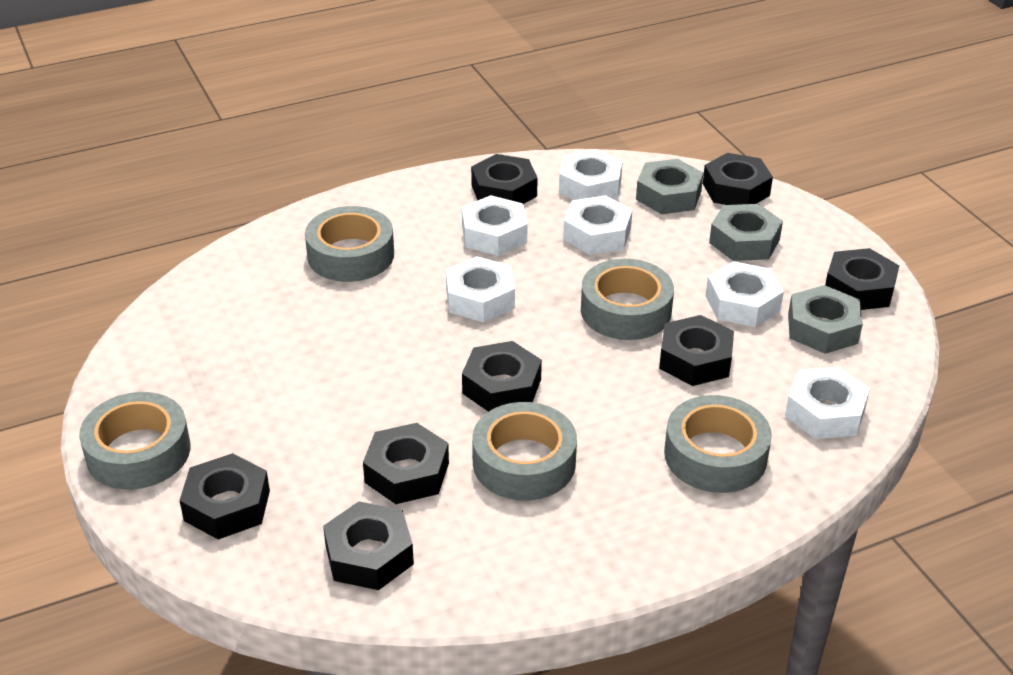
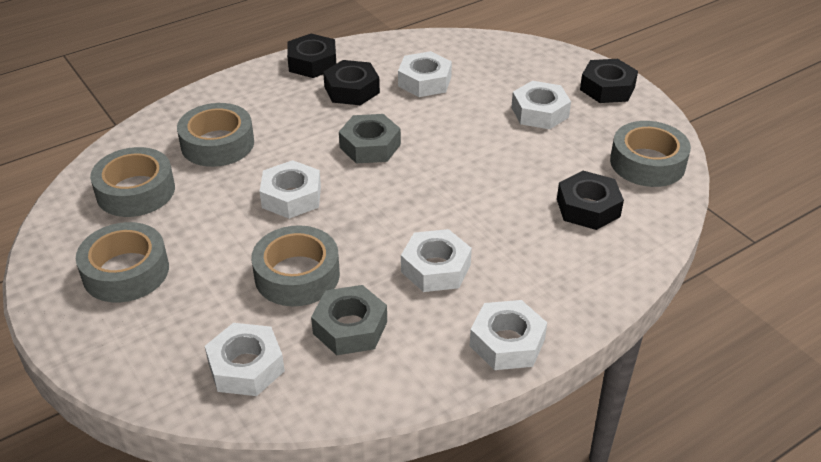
black nut: [179,453,270,539] [323,501,414,590] [363,423,449,504] [462,341,542,412] [471,154,538,204] [659,315,734,386] [703,153,773,205] [825,248,899,310] = 8 -> [287,33,336,78] [323,60,380,105] [557,171,624,230] [580,59,638,103] = 4
grey nut: [636,159,703,214] [709,204,783,261] [788,285,863,354] = 3 -> [311,285,387,355] [339,114,401,163] = 2

